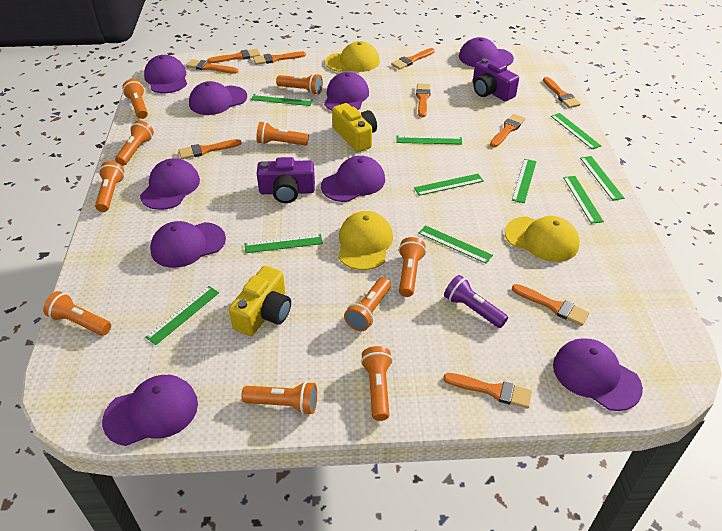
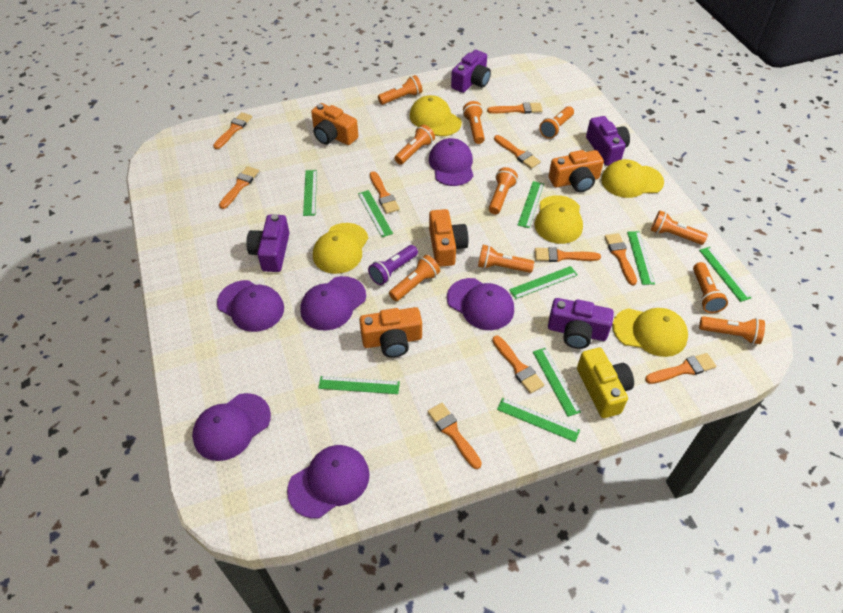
green ruler: [145,286,219,345] [244,234,323,253] [251,94,313,106] [397,135,462,145] [414,174,484,196] [418,225,493,264] [512,159,537,203] [551,113,601,149] [563,176,604,224] [580,156,624,200] = 10 -> [303,170,317,216] [318,376,400,394] [358,190,393,237] [497,398,580,442] [509,266,578,299] [518,181,544,228] [533,348,581,417] [627,231,655,285] [699,247,751,302] = 9
orange camera: none = 0 -> [311,103,358,145] [359,307,422,358] [429,209,468,267] [549,150,604,192] = 4
purple camera: [257,157,315,203] [473,58,519,101] = 2 -> [246,214,289,272] [451,50,491,93] [548,298,614,349] [586,116,630,166] = 4
purple cap: [102,375,198,446] [140,158,200,210] [144,55,187,93] [150,221,226,268] [189,81,247,115] [321,156,385,202] [324,72,369,111] [459,37,514,67] [553,338,643,411] = 9 -> [192,393,271,461] [217,280,284,332] [287,445,370,518] [300,276,366,330] [429,138,473,186] [447,278,514,330] = 6
yellow camera: [229,266,291,336] [332,103,377,152] = 2 -> [577,348,634,418] = 1
yellow cap: [325,41,380,72] [338,211,393,270] [505,216,580,262] = 3 -> [313,223,368,274] [410,95,462,136] [534,195,583,244] [601,159,664,198] [612,308,688,357] = 5

